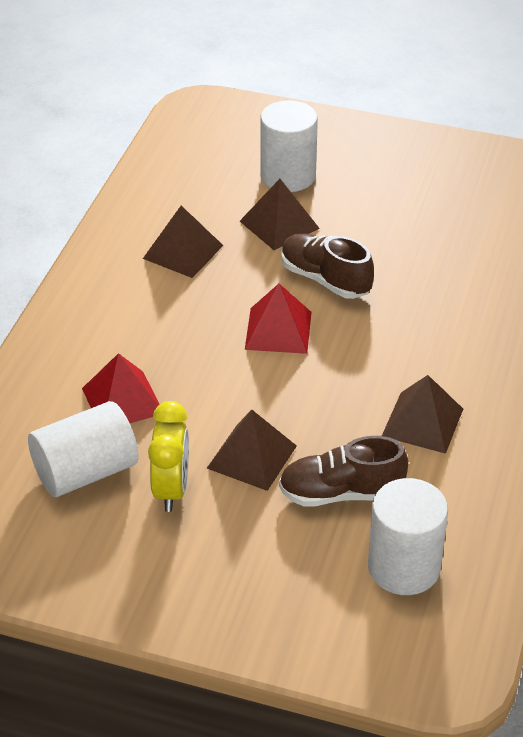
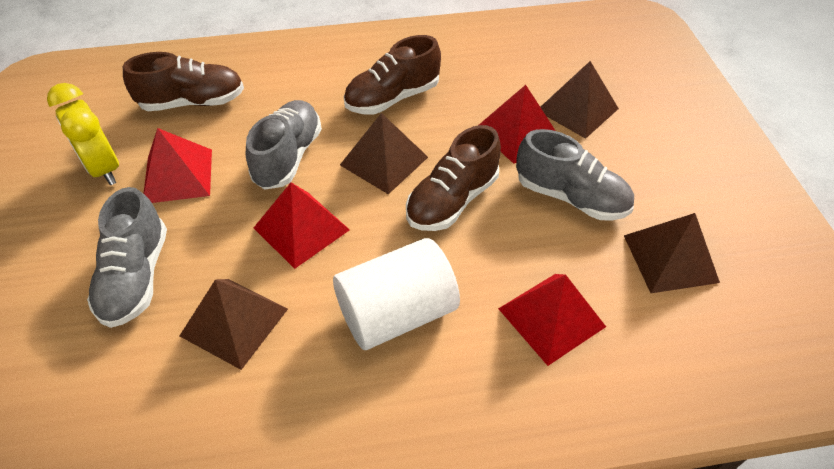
brown shoe: [279,436,408,507] [281,233,374,299] = 2 -> [123,52,244,111] [344,35,441,115] [406,125,501,231] = 3
grey shoe: none = 0 -> [87,187,167,328] [246,100,322,190] [516,129,634,221] = 3
red pyramid: [82,353,160,423] [245,284,312,354] = 2 -> [143,128,212,203] [254,183,350,269] [479,85,556,164] [498,274,606,366] = 4
white cylinder: [28,401,139,497] [260,100,318,192] [368,478,448,595] = 3 -> [333,238,460,350] = 1

